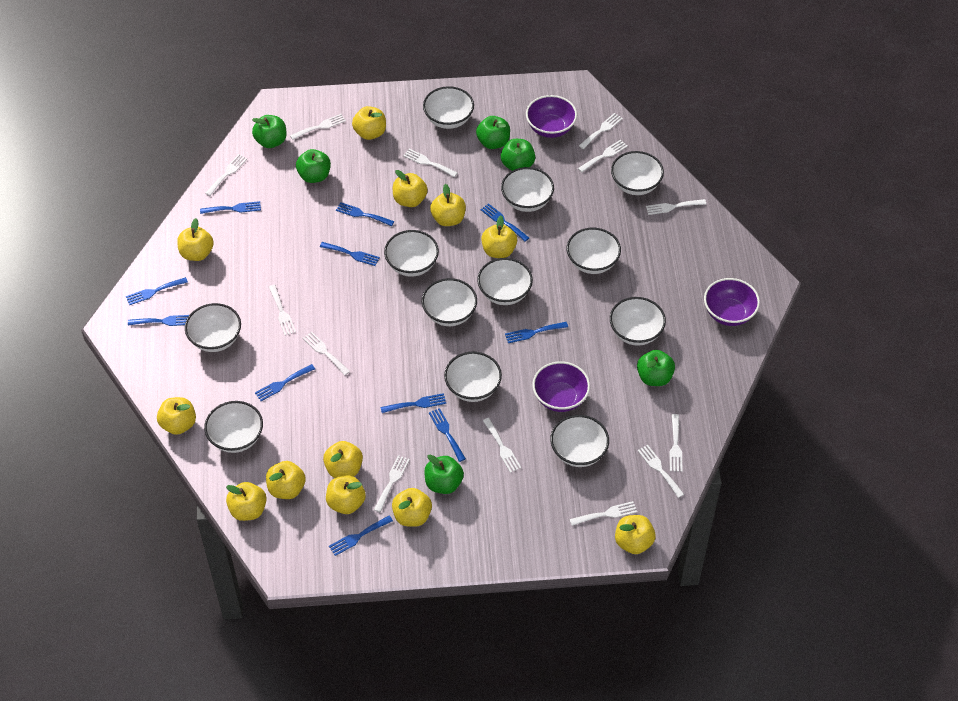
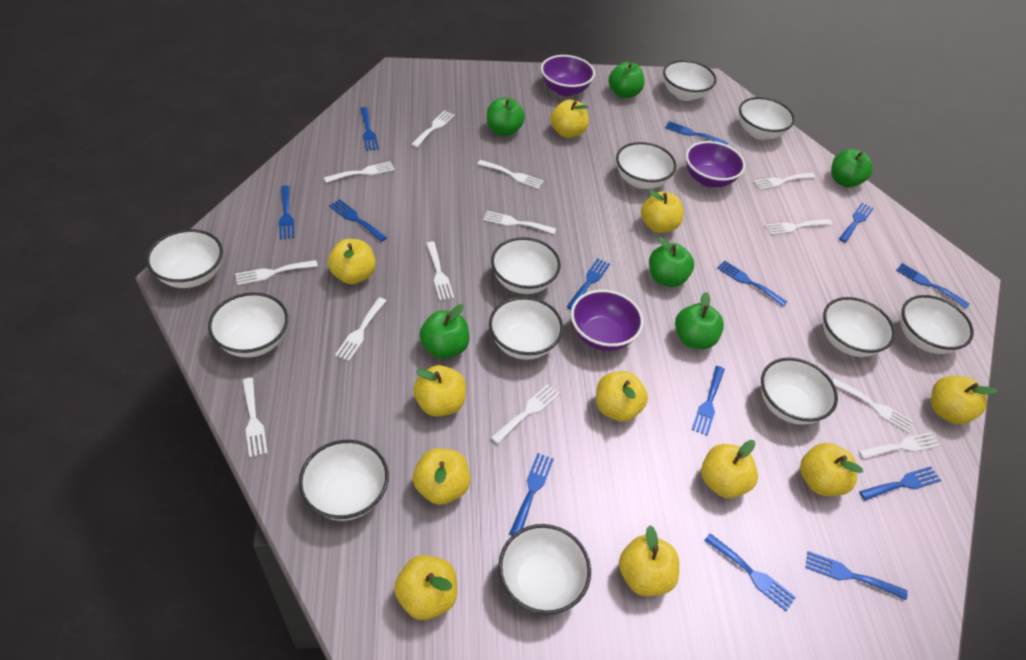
blue fork: [126,277,188,305] [128,315,189,326] [200,201,261,214] [255,364,315,401] [320,242,380,266] [329,516,393,556] [336,202,394,226] [381,393,446,413] [429,408,466,462] [480,203,529,241] [505,322,568,343] = 11 -> [279,185,294,239] [329,199,387,242] [360,107,379,151] [509,453,554,535] [567,258,610,309] [665,121,728,145] [692,366,725,436] [704,533,796,611] [717,261,787,306] [805,551,908,600] [839,203,874,243] [859,466,941,501] [896,263,970,308] = 13
yellow apple: [157,397,196,435] [177,218,214,261] [226,482,267,521] [266,461,306,499] [323,441,363,478] [326,475,366,514] [352,106,386,140] [392,488,432,527] [393,170,428,207] [430,184,466,226] [481,215,517,258] [615,515,656,554] = 12 -> [328,239,376,284] [394,555,457,620] [413,365,466,417] [413,448,470,505] [551,100,589,138] [596,371,648,422] [619,525,679,596] [641,190,683,233] [701,440,758,498] [800,443,863,496] [931,376,998,424] = 11

